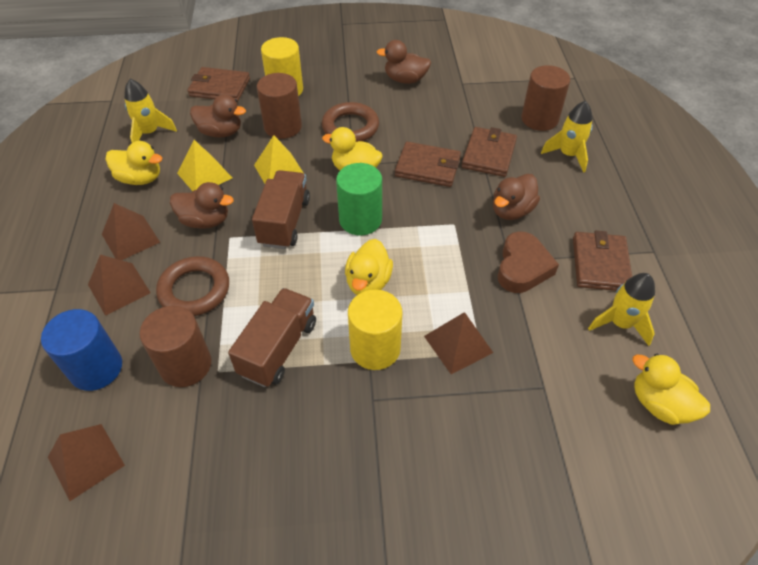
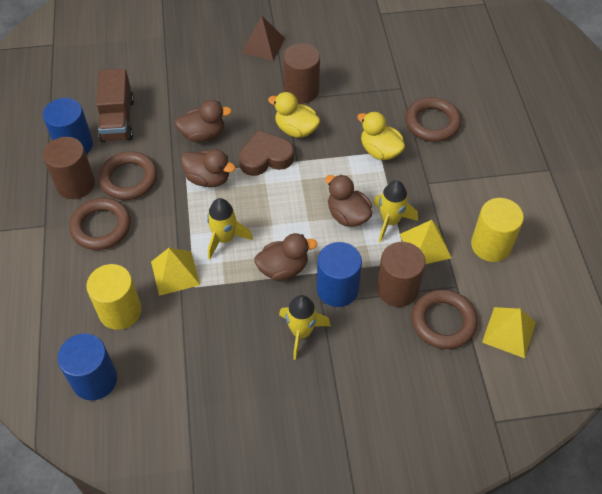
blue cylinder: [41,309,122,391] = 1 -> [43,98,93,154] [57,334,117,400] [317,242,362,307] = 3
brown pyramid: [48,424,125,501] [88,255,151,316] [102,203,160,260] [424,312,493,374] = 4 -> [242,16,285,61] = 1
brown ring: [156,256,229,316] [322,102,379,142] = 2 -> [69,198,131,250] [99,151,157,200] [405,97,461,142] [411,289,477,349] = 4
brown truck: [228,288,316,387] [252,170,310,249] = 2 -> [96,69,134,142] = 1
brown wallet: [187,67,250,102] [395,142,461,187] [462,127,517,177] [573,230,632,291] = 4 -> none = 0
green cylinder: [336,163,382,235] = 1 -> none = 0
yellow duck: [105,141,162,185] [322,127,383,170] [345,239,393,295] [632,354,710,425] = 4 -> [268,92,320,138] [357,111,405,160] = 2
yellow pyramid: [177,140,232,191] [254,135,304,184] = 2 -> [151,248,200,296] [400,220,451,264] [482,307,536,358] = 3

